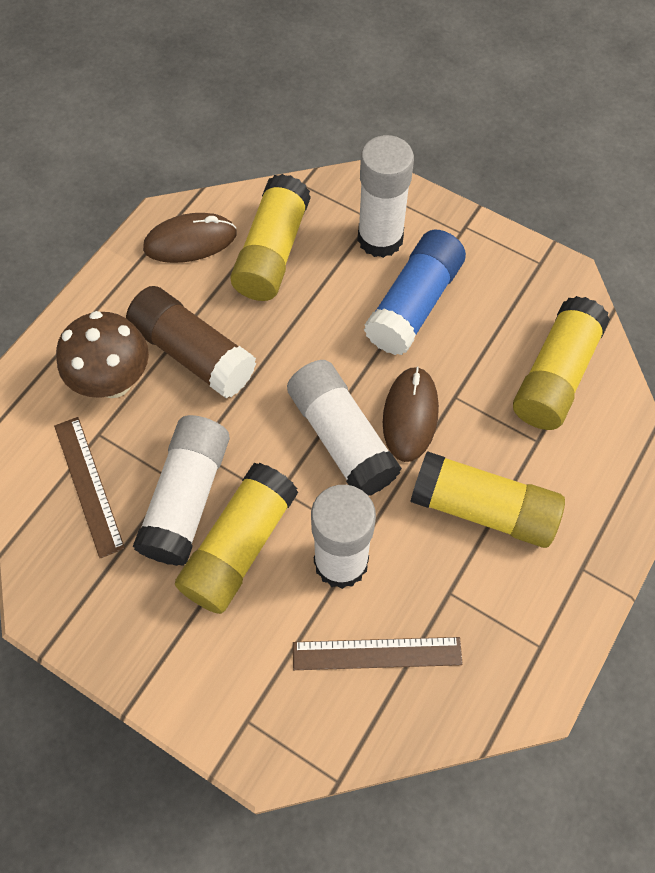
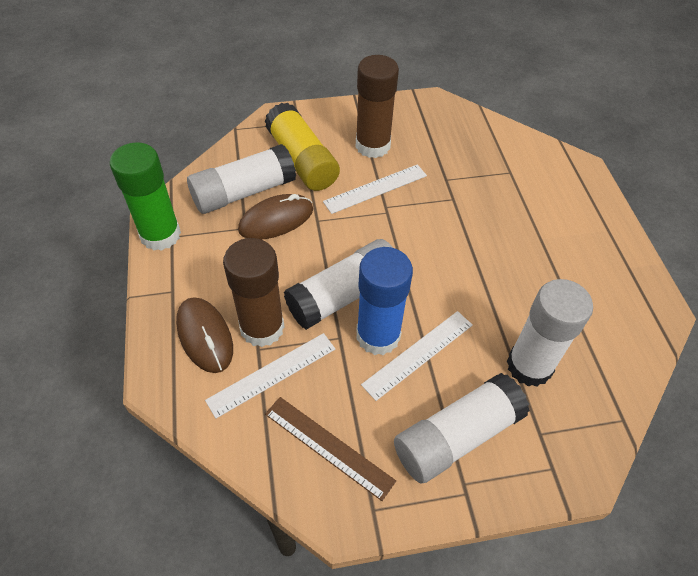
brown glue stick: [126,286,256,398] = 1 -> [223,238,285,347] [356,55,399,158] = 2
brown mushroom: [56,311,149,398] = 1 -> none = 0
brown ruler: [54,417,125,559] [293,637,463,670] = 2 -> [265,397,396,501] = 1
green glue stick: none = 0 -> [110,142,181,251] = 1
white ruler: none = 0 -> [205,333,335,418] [323,164,427,214] [361,311,473,401] = 3
yellow glue stick: [175,463,298,614] [230,174,311,301] [410,451,565,548] [513,296,610,430] = 4 -> [265,103,340,191] = 1

